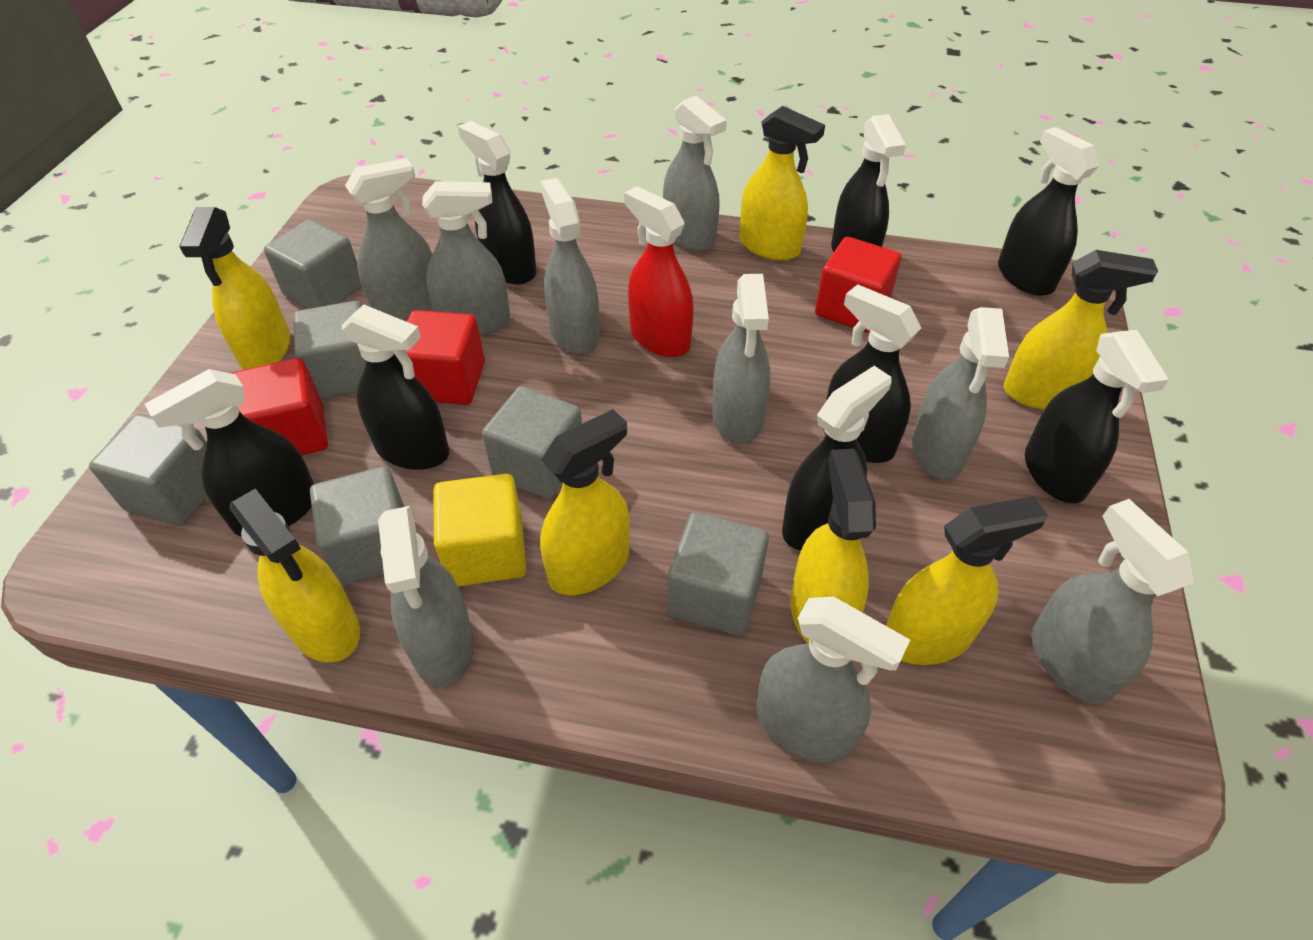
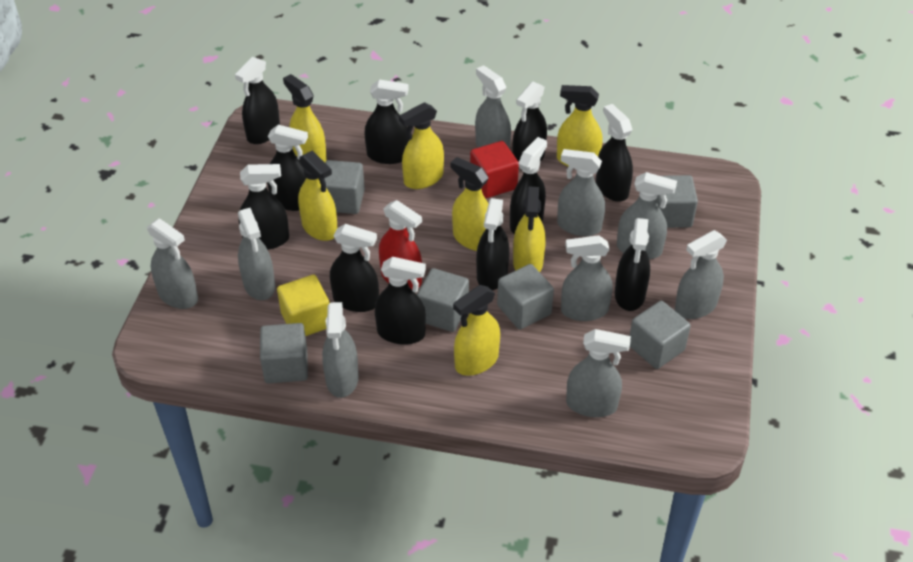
black spray bottle: [145,369,314,537] [342,304,449,470] [458,121,537,284] [782,366,891,551] [823,284,921,463] [831,114,906,253] [998,127,1099,296] [1025,330,1169,503] = 8 -> [235,56,280,144] [238,164,289,250] [267,125,308,211] [330,224,379,312] [365,79,409,164] [375,256,426,345] [476,198,509,290] [510,137,547,234] [512,81,547,162] [596,104,633,202] [615,218,650,311] = 11
red cube: [232,358,328,455] [395,310,485,405] [815,237,901,333] = 3 -> [470,141,519,198] = 1

